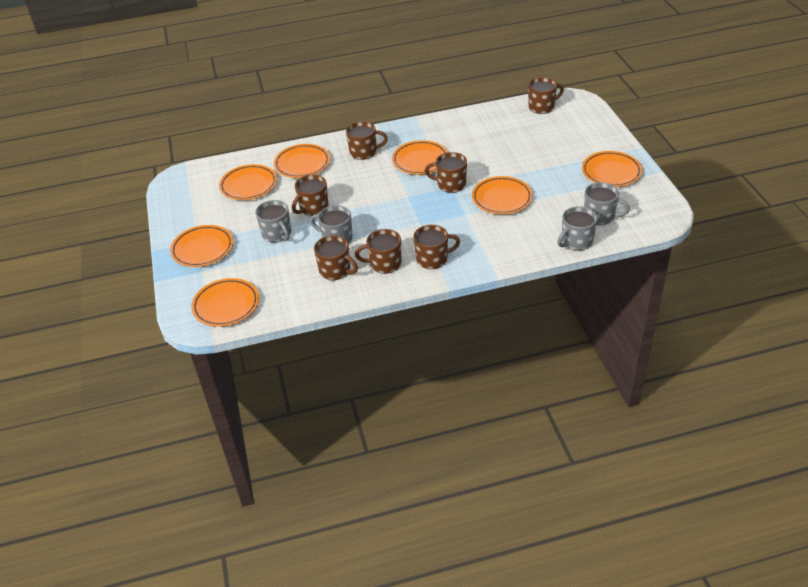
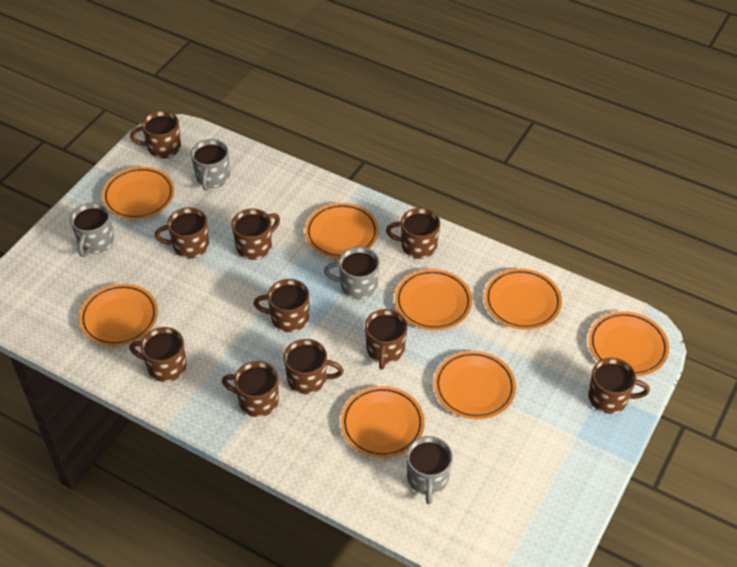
brown mug: [292,175,329,216] [314,235,358,280] [346,121,388,160] [355,229,401,274] [413,225,460,269] [425,152,467,193] [528,77,564,114] = 7 -> [129,327,187,382] [130,111,181,158] [155,207,209,259] [222,361,279,417] [231,209,280,260] [254,279,309,332] [284,339,344,394] [365,309,407,370] [386,208,440,259] [588,358,650,414] = 10
orange plate: [170,225,233,267] [191,278,259,327] [219,164,277,200] [274,144,330,178] [392,140,448,175] [472,176,533,215] [582,151,642,187] = 7 -> [79,284,158,346] [102,167,174,220] [305,203,379,259] [341,386,425,458] [395,269,472,330] [434,351,516,419] [484,268,562,330] [589,311,669,376] = 8

